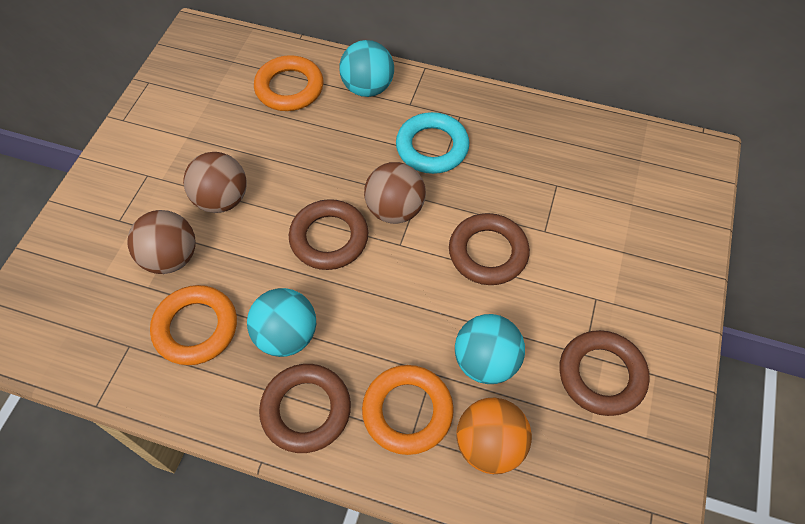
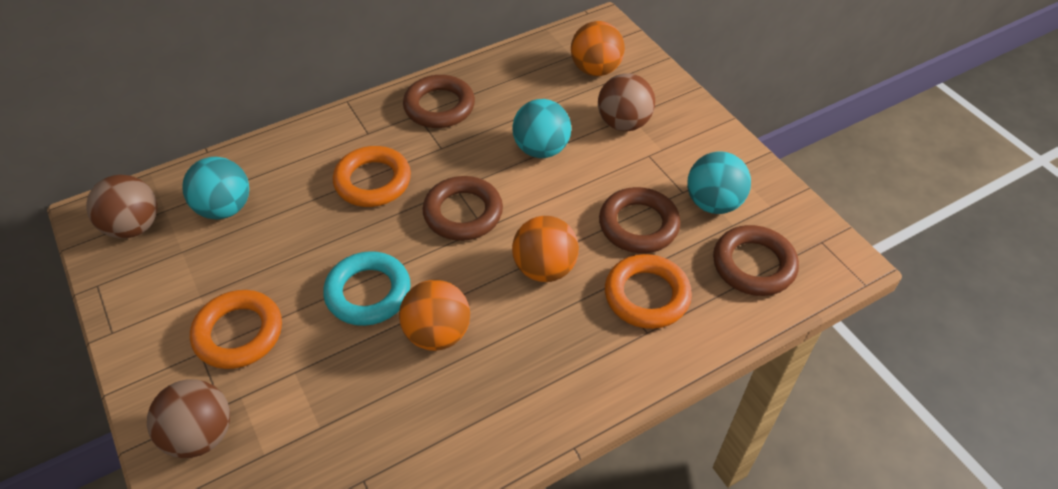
orange ball: [456,398,532,474] = 1 -> [399,280,470,351] [512,216,579,282] [571,21,625,76] = 3

